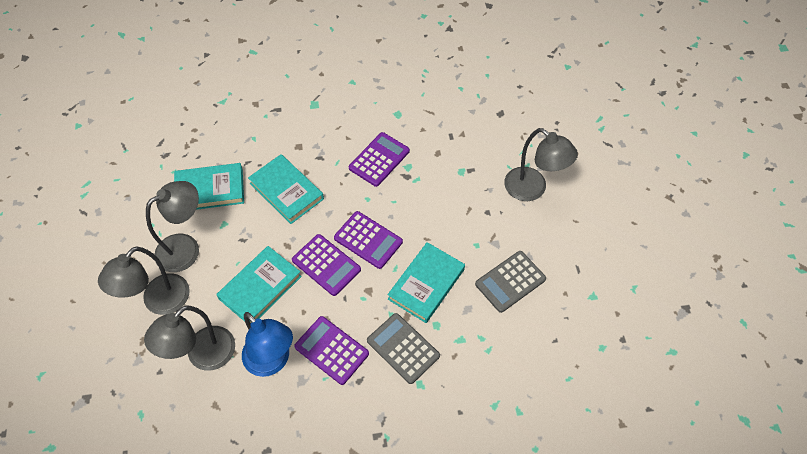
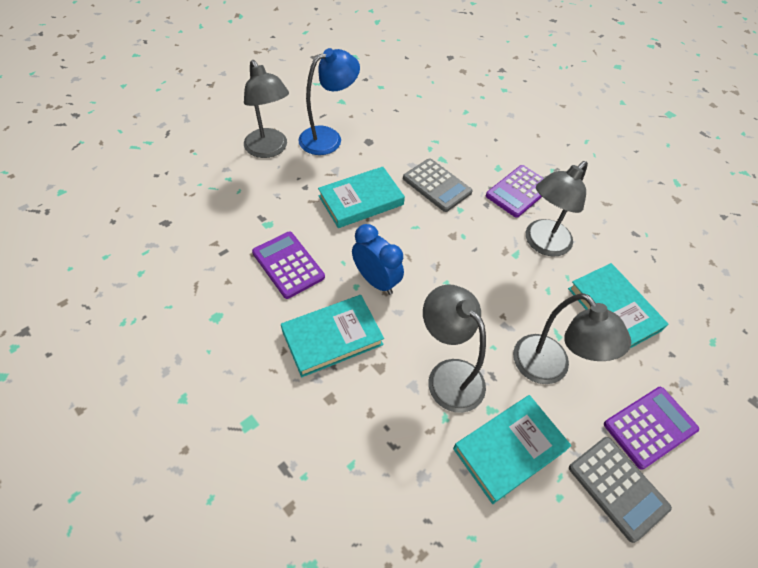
blue clock: none = 0 -> [352,224,404,295] = 1
purple calculator: [292,234,361,296] [294,316,369,385] [334,211,403,269] [349,132,410,187] = 4 -> [252,232,325,299] [486,165,544,218] [604,387,699,470] = 3

